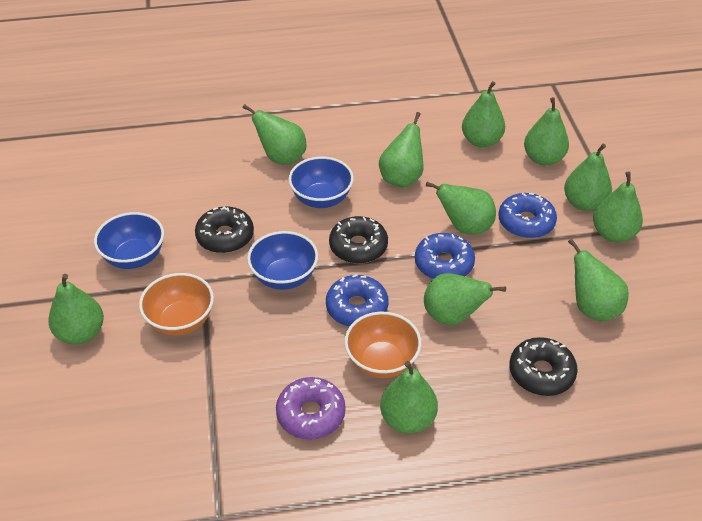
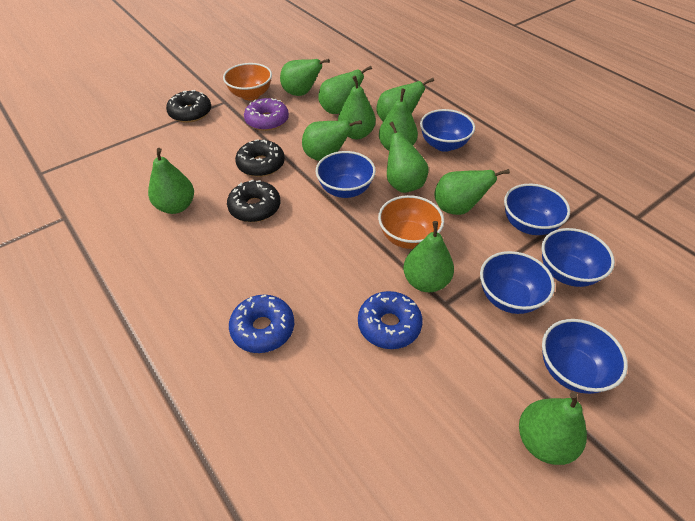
blue bowl: [94,212,164,269] [247,231,318,290] [288,156,354,208] = 3 -> [316,151,376,198] [420,109,475,152] [480,251,555,314] [504,184,570,235] [542,228,615,287] [542,319,628,394] = 6
blue donut: [326,274,389,327] [415,233,475,279] [498,193,557,238] = 3 -> [229,295,294,353] [358,291,423,349] = 2

